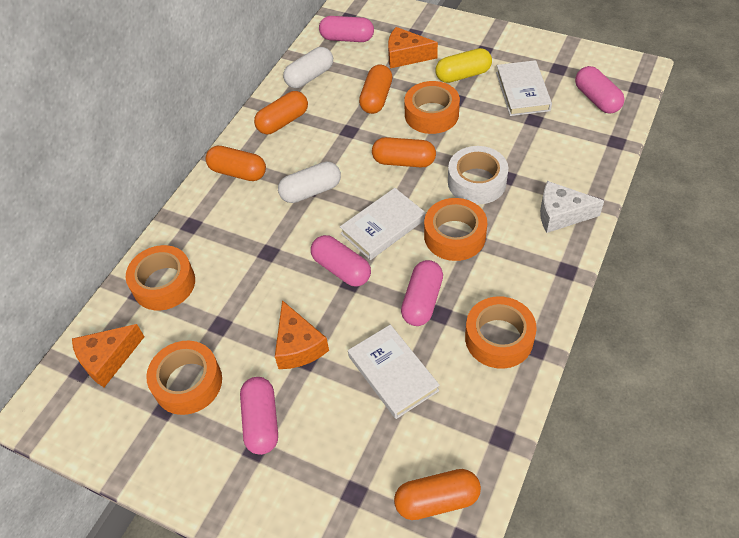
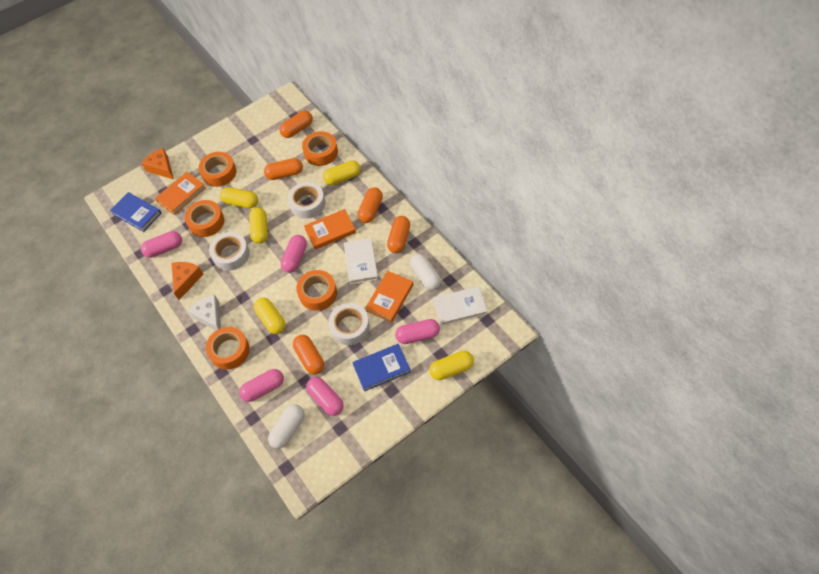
blue book: none = 0 -> [110,192,162,232] [352,344,411,391] = 2
orange book: none = 0 -> [155,172,206,215] [304,209,356,250] [365,271,413,322] = 3
orange cheese: [72,324,144,387] [275,300,329,369] [388,27,438,68] = 3 -> [141,148,174,180] [171,262,203,300] = 2
white book: [340,188,426,260] [348,325,440,419] [496,60,552,116] = 3 -> [344,238,378,285] [433,286,488,326] = 2
white tape: [448,146,508,205] = 1 -> [209,232,250,271] [288,182,325,219] [328,303,370,345] = 3
yellow capsule: [435,48,492,83] = 1 -> [220,187,258,208] [249,207,268,244] [254,298,285,334] [323,160,361,185] [429,351,474,380] = 5

